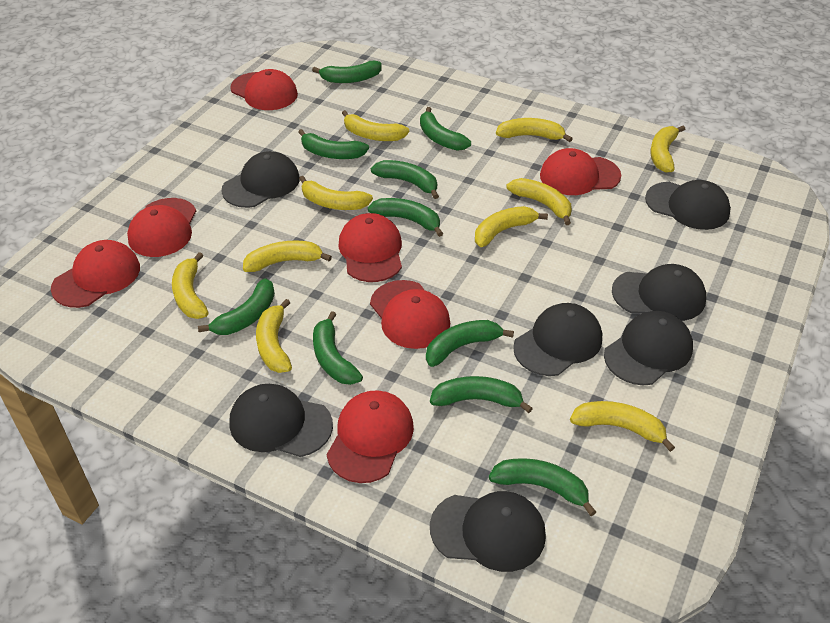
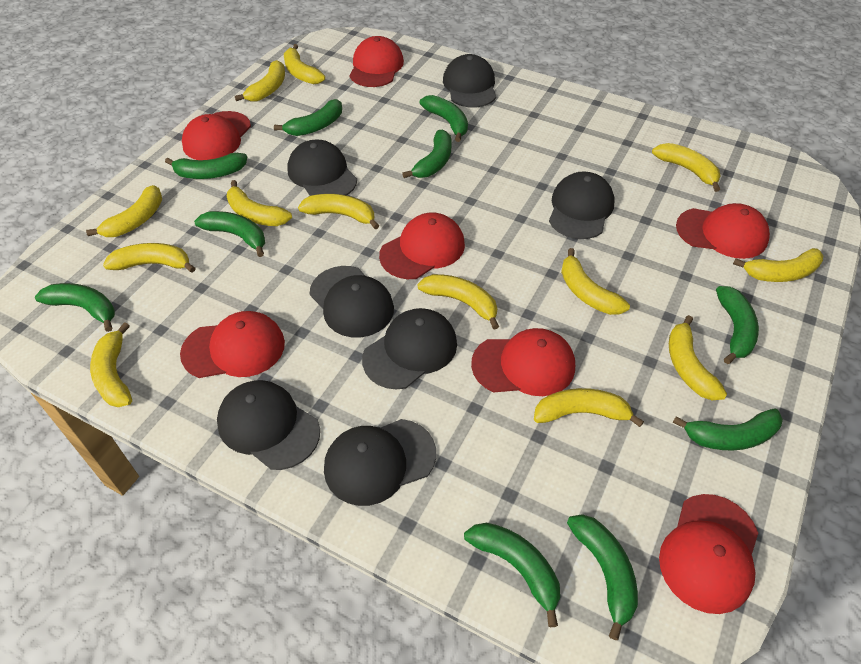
yellow banana: [172,252,209,319] [243,240,332,272] [256,299,292,373] [299,176,373,210] [342,110,409,141] [475,206,548,247] [496,118,573,142] [506,178,572,225] [570,401,675,452] [650,126,685,173] = 10 -> [86,185,162,237] [90,322,132,407] [103,243,196,273] [227,180,292,226] [235,60,285,102] [284,44,325,84] [298,194,379,230] [417,274,499,330] [534,388,644,427] [561,248,630,315] [652,143,720,192] [669,315,727,400] [733,248,823,282] = 13

